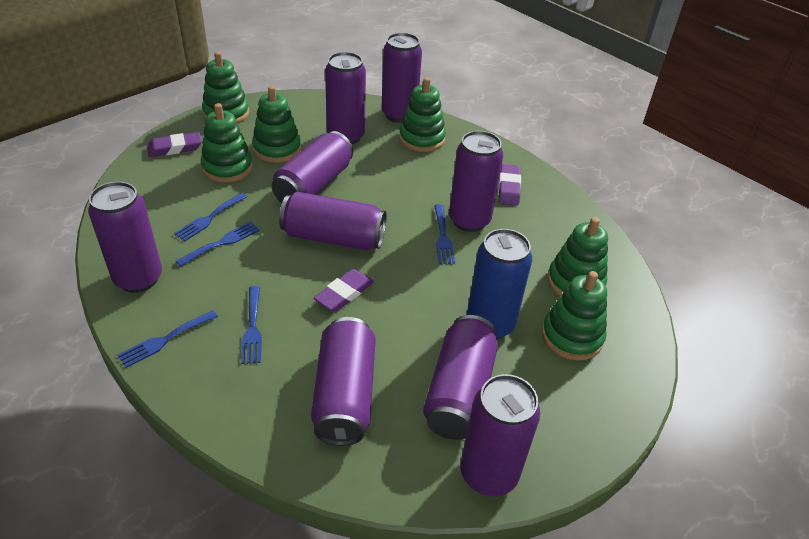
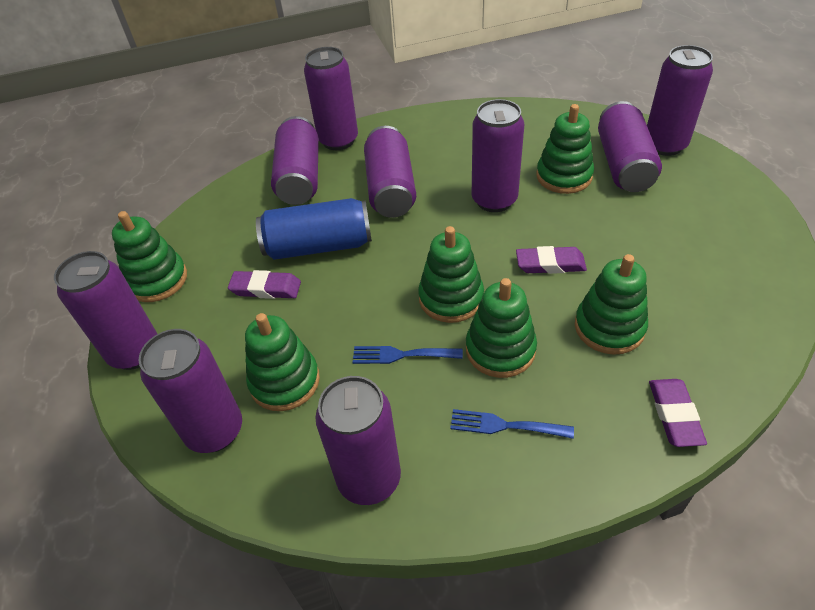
blue fork: [117,310,218,368] [174,193,247,241] [176,221,260,267] [241,286,262,364] [434,204,455,264] = 5 -> [352,346,463,364] [450,409,574,439] = 2

